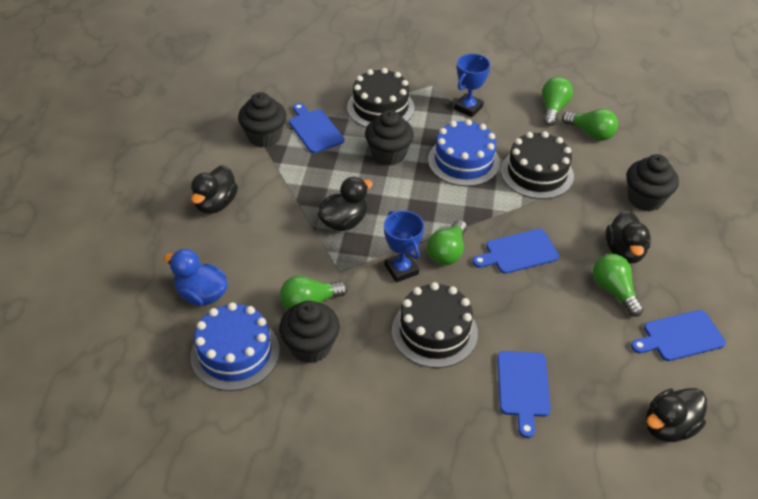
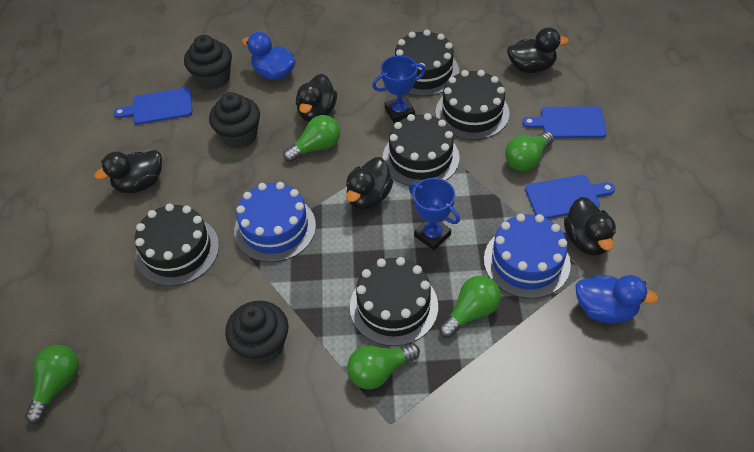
black cake: [347,68,414,128] [392,282,478,368] [501,131,574,199] = 3 -> [135,203,219,286] [350,257,438,346] [383,113,460,187] [395,30,459,96] [436,70,509,140] = 5
black cupcake: [238,92,286,147] [279,301,340,363] [365,110,414,166] [627,154,679,211] = 4 -> [184,35,232,90] [209,92,260,149] [225,301,288,365] = 3
black duck: [191,165,238,214] [317,177,373,231] [605,210,651,264] [646,388,707,442] = 4 -> [94,150,162,193] [296,74,337,122] [346,157,393,210] [507,27,569,73] [564,197,616,256] = 5
blue cutting board: [289,103,344,153] [472,229,559,274] [497,351,551,438] [631,310,726,361] = 4 -> [113,88,193,125] [522,106,607,138] [525,175,615,219] = 3
blue duck: [164,249,228,306] = 1 -> [242,32,296,80] [576,275,658,323] = 2

